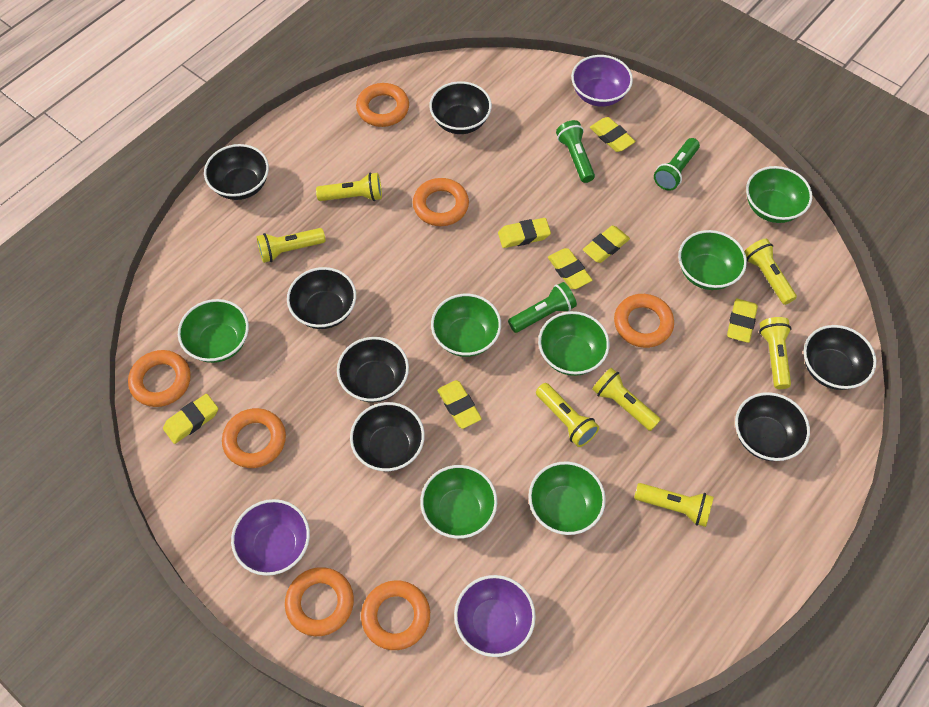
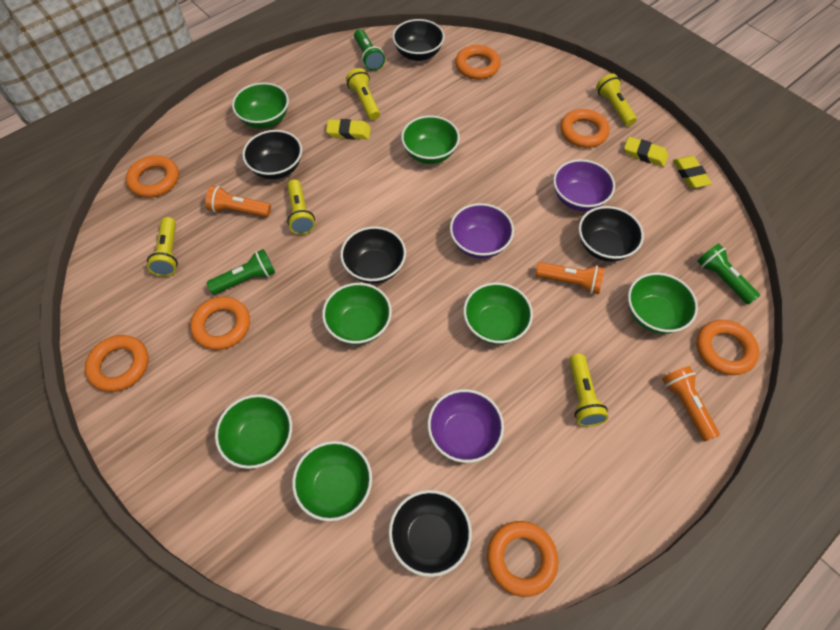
black bowl: [204,144,269,200] [287,267,356,329] [337,337,409,402] [350,402,425,471] [429,81,492,134] [735,392,810,461] [804,325,876,390] = 7 -> [242,130,302,179] [340,226,406,284] [389,490,472,577] [392,19,445,61] [579,206,644,262] = 5
orange flashlight: none = 0 -> [205,185,271,217] [536,262,605,294] [662,366,720,441] = 3
yellow eraser: [163,394,218,444] [437,380,482,429] [498,218,551,248] [548,248,592,289] [583,226,630,263] [590,117,636,152] [727,299,758,343] = 7 -> [326,119,371,140] [624,137,668,167] [673,156,712,188] = 3
yellow flashlight: [257,228,326,263] [316,172,382,201] [536,383,599,447] [592,368,661,431] [634,483,714,527] [744,239,797,305] [759,317,791,389] = 7 -> [147,217,178,277] [287,179,315,235] [346,68,380,120] [569,354,608,427] [596,74,637,126] = 5

